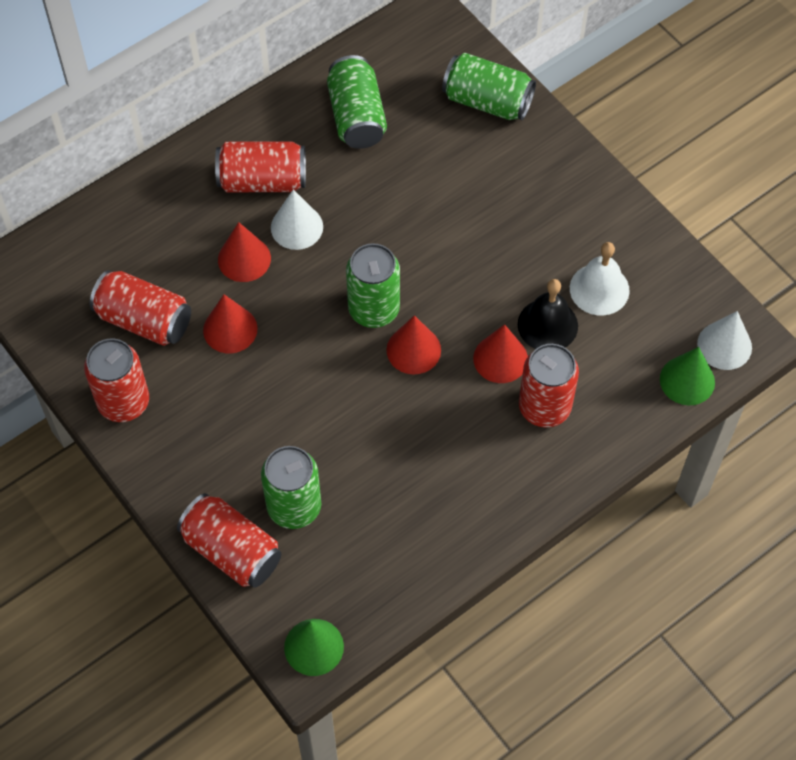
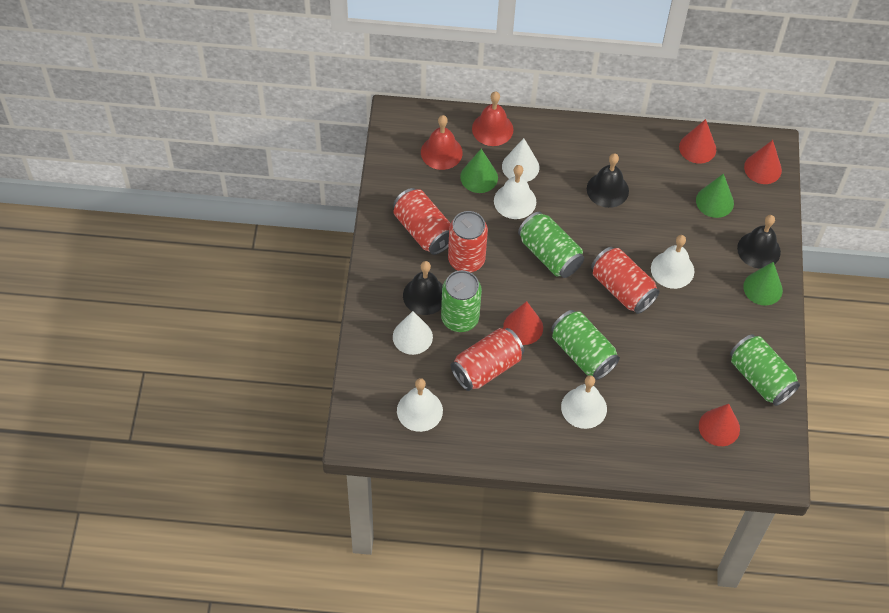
black bell: [518,279,578,349] = 1 -> [403,261,443,315] [587,153,629,208] [737,215,781,269] = 3
green cone: [284,619,344,676] [660,347,715,405] = 2 -> [460,149,498,193] [696,173,734,218] [743,262,783,305] = 3
red bell: none = 0 -> [421,115,463,170] [472,92,513,146] = 2
red can: [84,338,149,422] [90,270,191,346] [177,493,281,588] [215,141,306,192] [519,344,579,427] = 5 -> [393,188,451,255] [448,211,488,272] [451,328,524,391] [591,247,660,314] = 4
white bell: [570,242,630,315] = 1 -> [397,378,443,432] [494,165,536,219] [561,376,607,429] [651,235,694,289] = 4

